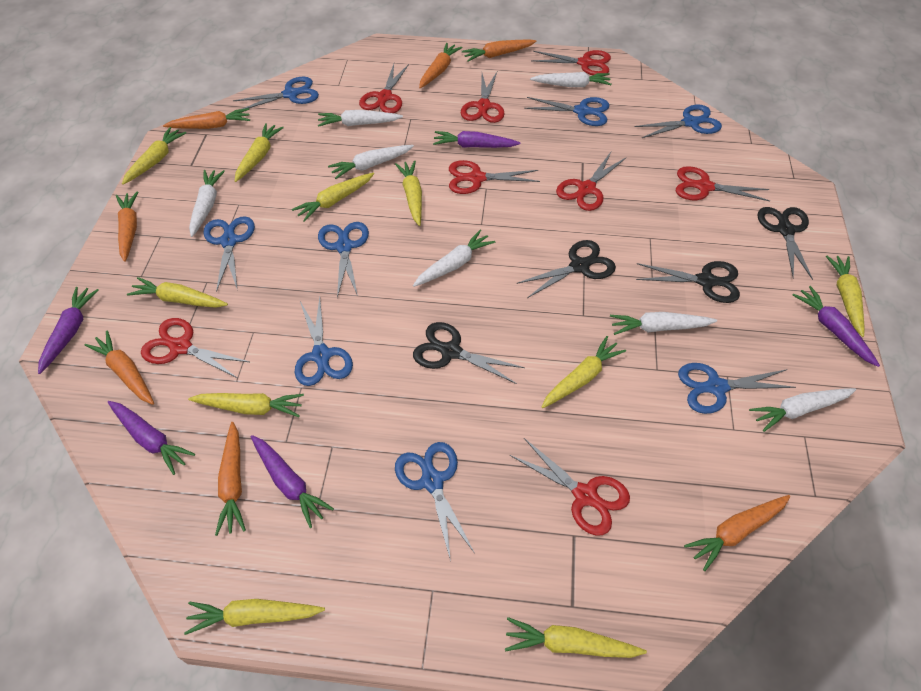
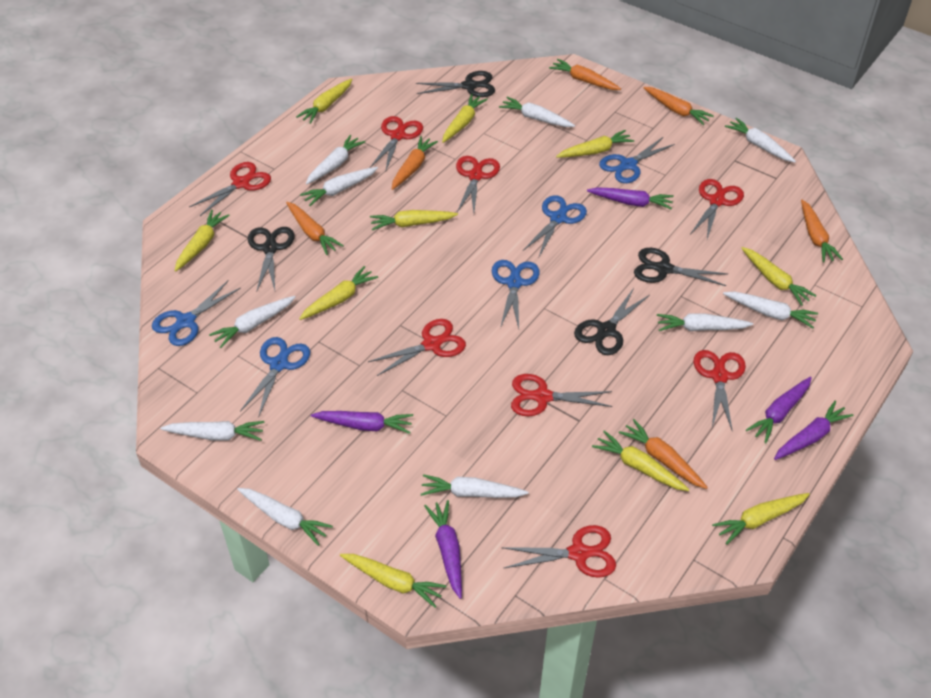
blue scissors: [203,216,255,292] [233,77,319,109] [295,297,353,386] [318,222,369,298] [395,442,475,561] [524,97,609,126] [634,105,722,138] [678,363,796,414] = 8 -> [152,280,241,346] [240,337,310,418] [492,260,540,329] [523,195,587,257] [599,136,675,183] = 5
orange carrot: [85,331,154,405] [116,191,138,262] [163,108,250,129] [215,422,246,536] [419,43,463,88] [462,39,536,62] [684,495,790,571] = 7 -> [286,202,344,255] [392,136,438,190] [549,59,621,90] [619,419,708,489] [643,87,714,125] [801,200,843,262] = 6
white carrot: [189,170,225,237] [318,110,403,127] [328,145,414,179] [413,230,495,287] [530,72,612,87] [610,312,717,335] [749,388,856,432] = 7 -> [160,421,265,441] [209,296,295,348] [237,488,333,546] [300,167,378,206] [306,135,365,185] [421,474,529,498] [499,97,575,127] [657,313,753,331] [723,291,818,328] [725,118,796,162] = 10

